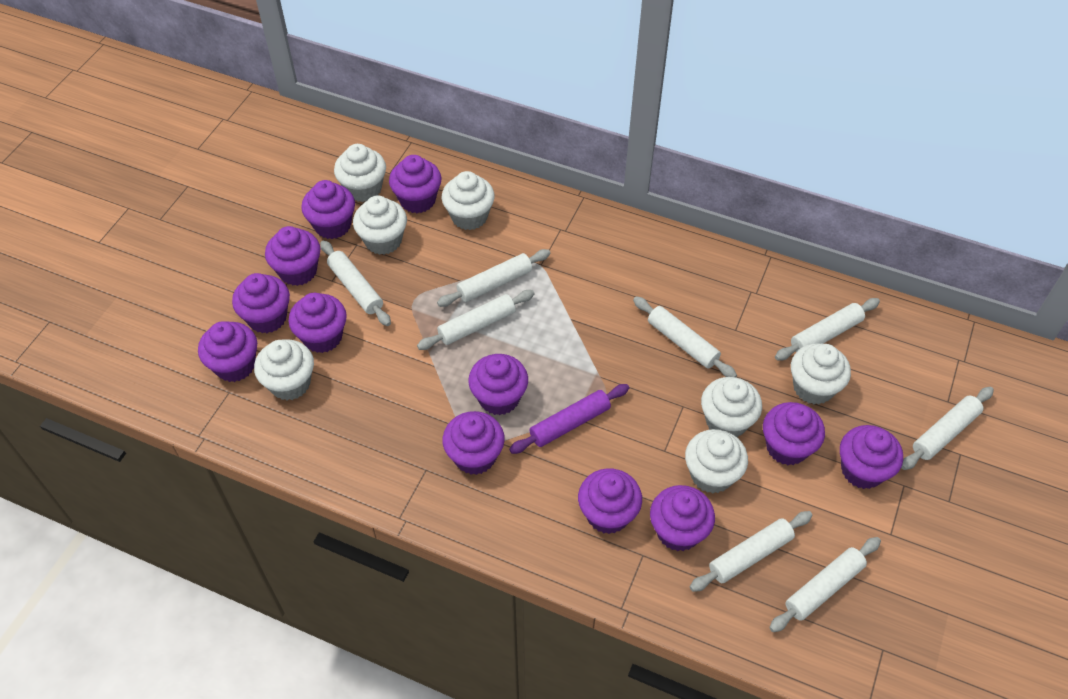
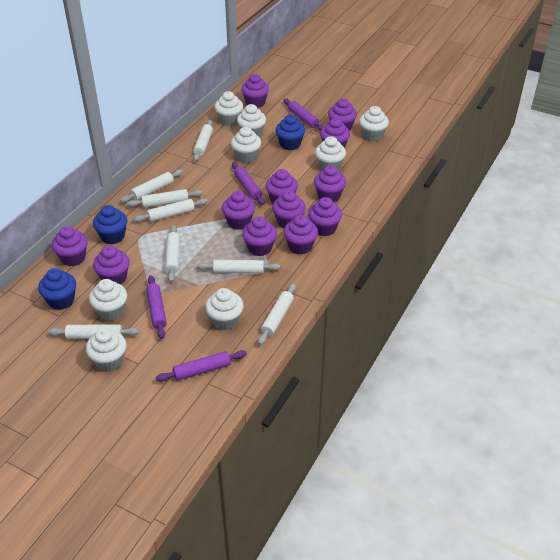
blue cupcake: none = 0 -> [38,268,76,310] [93,205,127,244] [276,115,305,150] = 3
purple rolling pin: [509,384,629,454] = 1 -> [146,275,167,339] [156,350,247,382] [232,162,265,205] [283,99,324,131] = 4
white cupcake: [254,339,314,400] [334,144,386,202] [353,195,407,255] [442,171,495,230] [685,429,748,493] [701,377,762,437] [791,343,851,404] = 7 -> [86,328,126,372] [89,279,127,321] [205,288,244,330] [215,91,243,126] [231,127,261,163] [237,104,266,137] [315,136,346,170] [359,106,389,141] = 8

